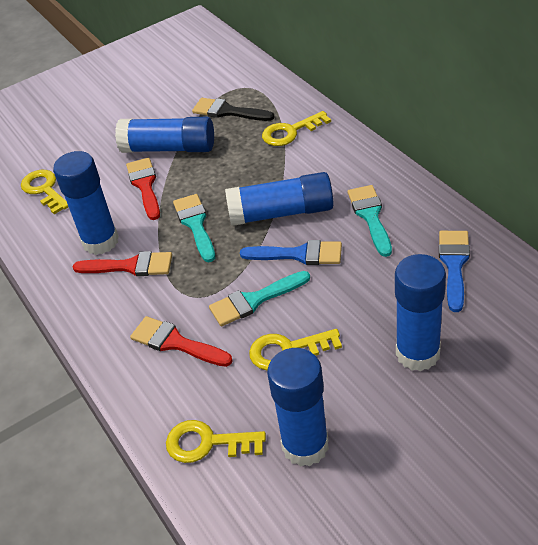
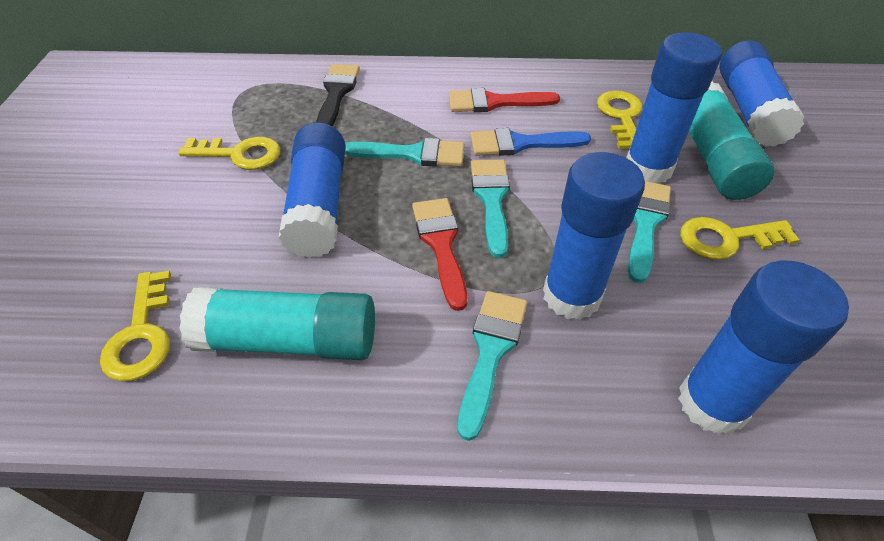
blue brush: [240,240,342,265] [439,231,470,312] = 2 -> [470,128,591,156] = 1
red brush: [73,251,172,276] [126,158,160,220] [130,316,233,367] = 3 -> [412,198,467,311] [449,88,560,112] = 2
turquoise brush: [173,194,215,262] [209,271,310,326] [348,185,392,257] = 3 -> [345,138,464,167] [458,291,527,441] [471,159,510,258] [628,181,671,283] = 4
turquoise glue stick: none = 0 -> [179,287,375,360] [689,81,774,200] = 2

